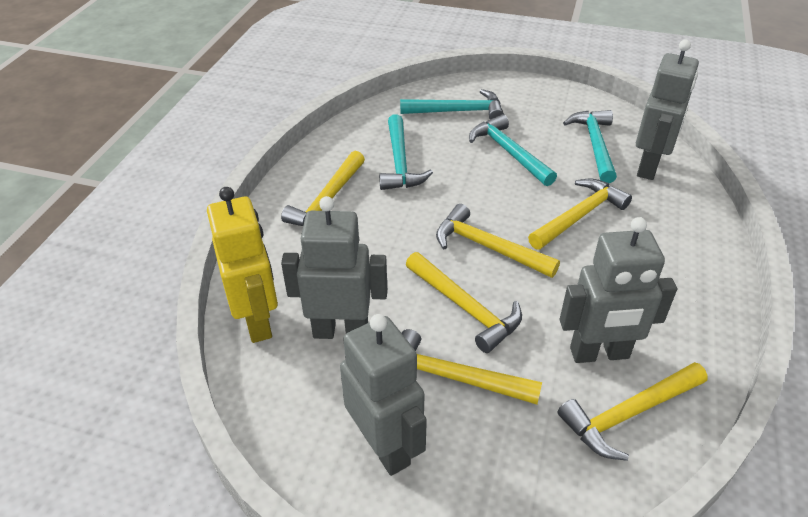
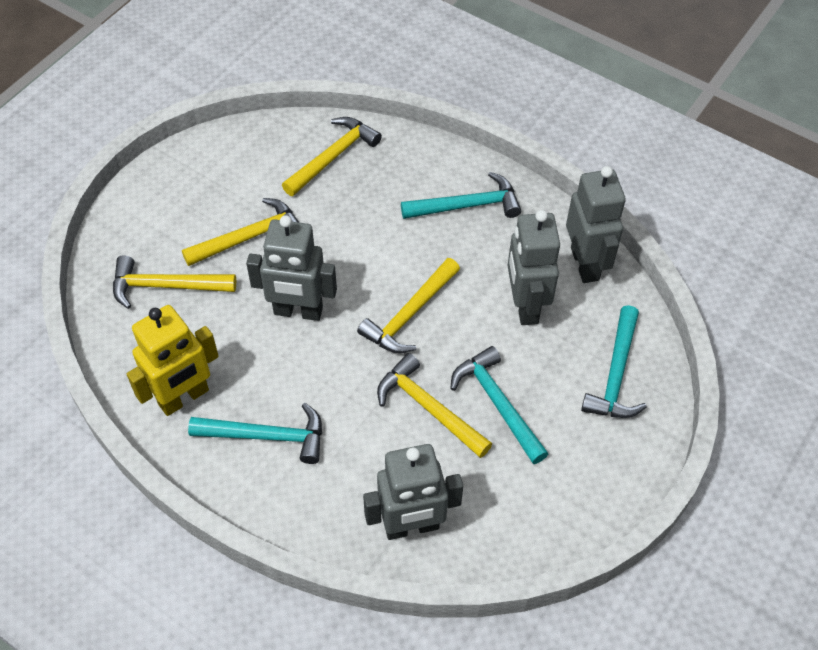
yellow hammer: [281,151,365,226] [402,329,542,405] [406,252,522,353] [436,204,560,278] [528,179,632,249] [557,362,708,461] = 6 -> [113,255,236,309] [182,198,299,266] [282,117,382,196] [357,258,460,353] [377,353,492,458] = 5

